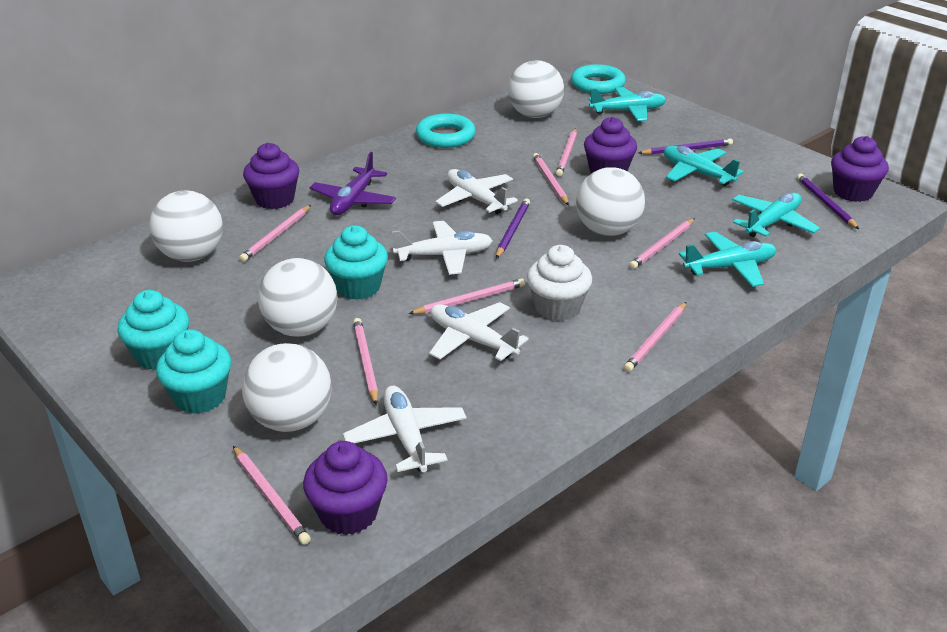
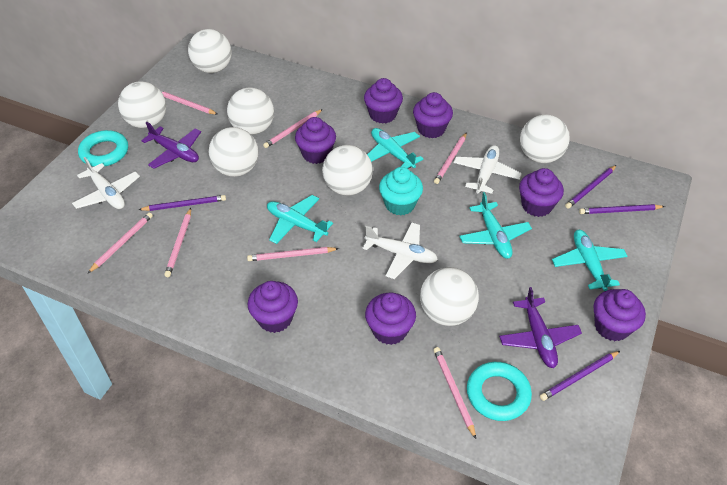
pink pencil: [233,446,311,545] [239,205,311,262] [353,318,378,405] [409,278,525,314] [533,153,569,205] [556,128,577,176] [624,302,686,372] [629,218,695,269] = 8 -> [88,212,153,273] [160,90,218,115] [164,208,191,277] [247,247,339,261] [263,109,323,148] [434,132,467,184] [434,347,476,439] = 7
purple cupcake: [243,143,299,209] [303,441,388,535] [584,117,637,173] [831,136,889,202] = 4 -> [247,281,298,333] [295,117,336,164] [364,78,403,124] [365,293,416,345] [413,92,453,138] [519,168,564,217] [593,289,646,341] = 7
purple pencil: [496,199,530,259] [639,138,733,155] [797,174,859,229] = 3 -> [138,195,226,211] [540,351,620,401] [565,165,617,209] [579,204,665,214] = 4
purple plane: [309,152,396,215] = 1 -> [141,122,201,169] [499,287,582,368] = 2
turquoise cupcake: [117,290,189,370] [156,329,231,414] [324,226,388,300] = 3 -> [379,167,423,216] = 1
white ball: [149,191,223,262] [242,343,332,432] [258,258,338,337] [508,60,564,118] [576,167,645,236] = 5 -> [118,81,166,128] [188,29,232,73] [209,127,258,177] [227,88,274,135] [322,145,373,196] [420,267,479,326] [520,115,570,163] = 7
white cupcake: [527,245,592,321] = 1 -> none = 0
white plane: [343,386,467,472] [392,221,493,275] [429,302,529,361] [435,169,518,214] = 4 -> [72,157,140,209] [362,222,438,279] [453,145,522,194] = 3

